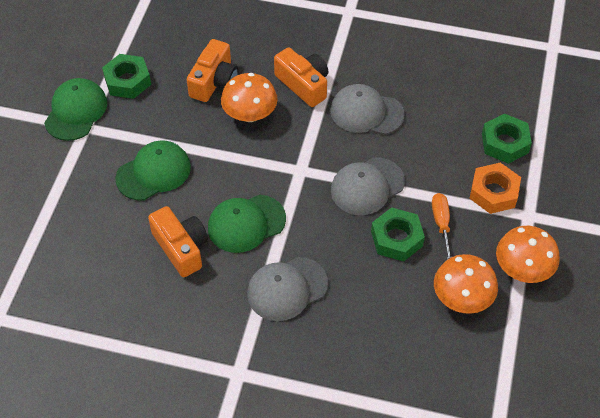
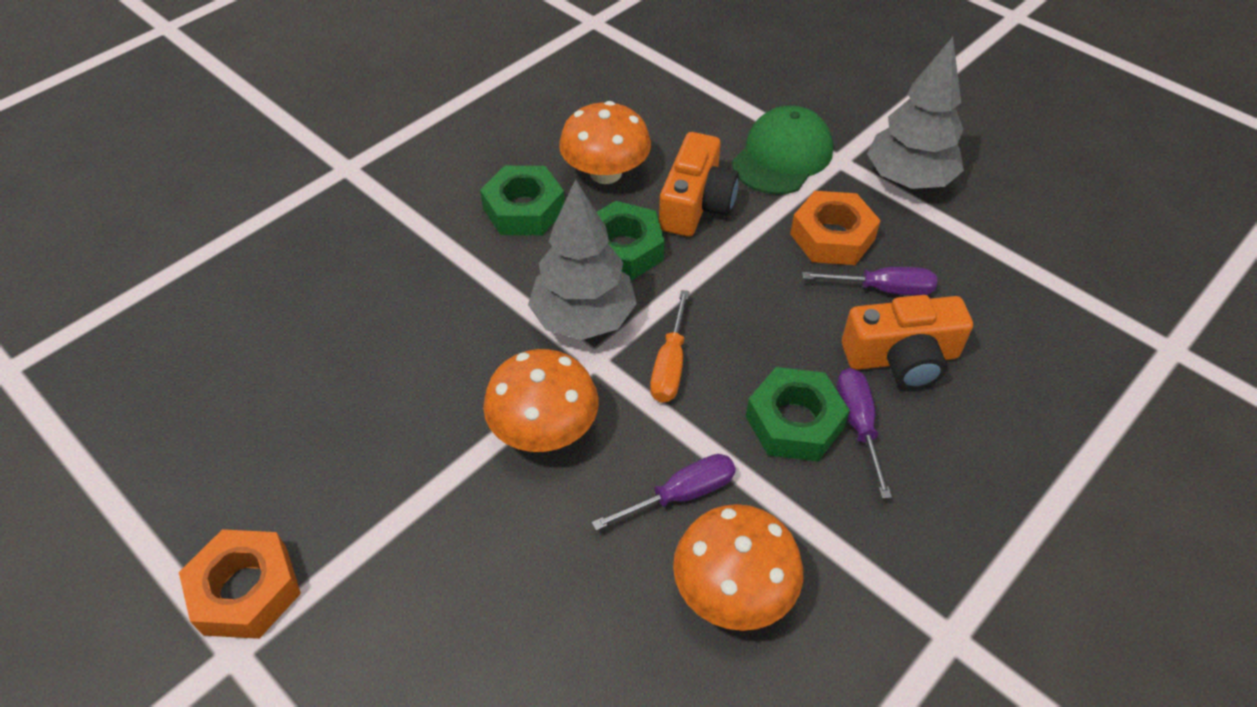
green cap: [44,78,107,141] [115,140,191,200] [208,195,286,253] = 3 -> [732,105,833,194] = 1
grey cap: [247,257,328,321] [330,84,405,135] [331,157,405,215] = 3 -> none = 0
grey tree: none = 0 -> [528,179,637,340] [867,37,964,189] = 2
orange camera: [148,206,208,277] [187,39,238,102] [274,47,328,107] = 3 -> [659,132,739,237] [842,295,973,389] = 2
orange nut: [469,163,521,214] = 1 -> [179,529,301,639] [790,191,881,265] = 2
purple screwdriver: none = 0 -> [592,454,736,531] [803,267,937,296] [837,368,892,499] = 3

